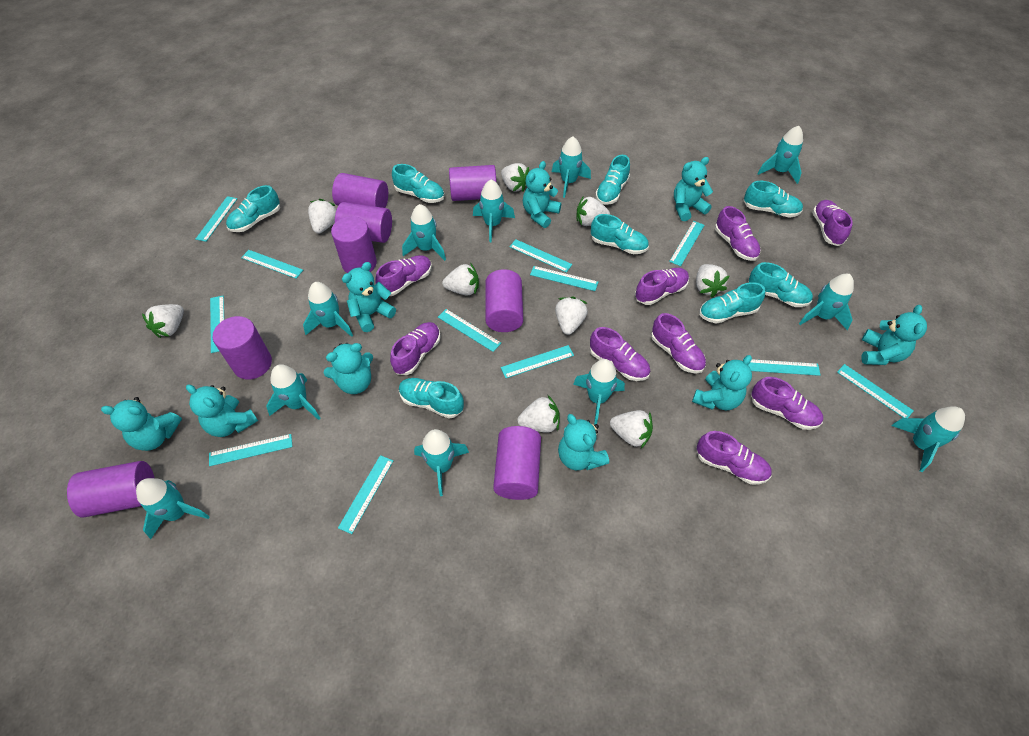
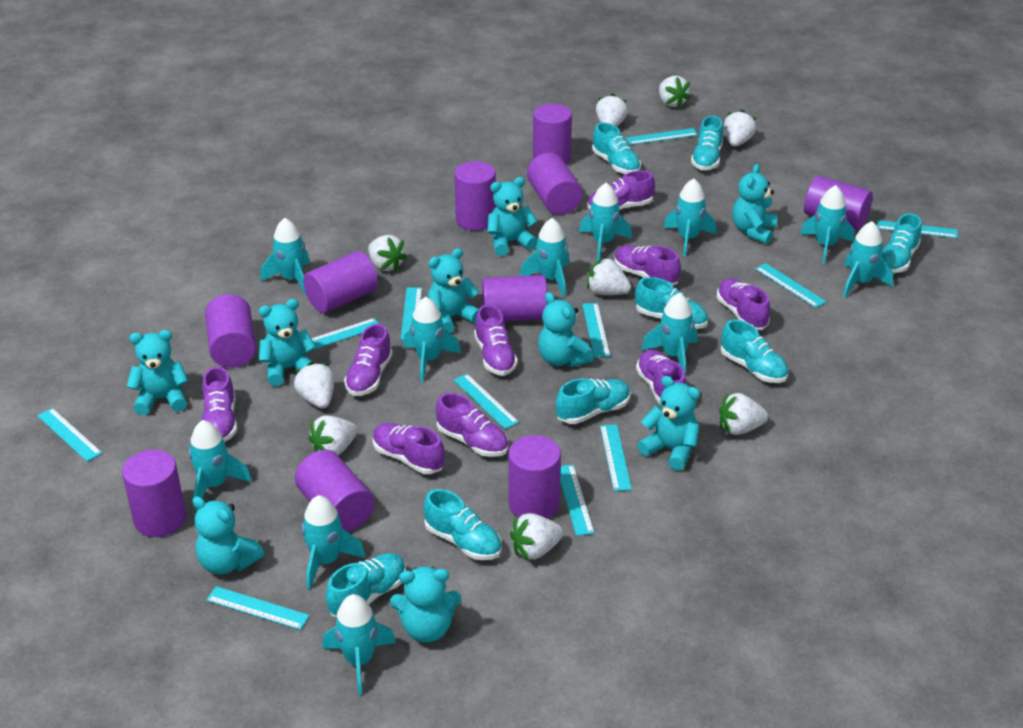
purple cylinder: [67,461,155,518] [213,316,272,379] [331,216,377,273] [332,173,388,208] [335,202,392,243] [449,165,497,201] [485,269,523,332] [493,426,541,500] = 8 -> [122,450,186,537] [205,294,256,368] [295,450,374,532] [303,251,378,313] [454,161,496,231] [482,275,548,321] [508,435,561,519] [527,153,583,215] [533,103,572,165] [804,176,873,230] = 10
turquoise ruler: [196,196,238,242] [209,434,292,466] [210,296,224,353] [241,250,303,279] [338,455,393,534] [438,309,501,352] [501,345,574,378] [510,239,572,273] [530,266,598,291] [669,221,705,266] [743,359,821,376] [837,364,914,418] = 12 -> [37,408,102,462] [206,586,310,630] [303,318,379,353] [401,287,422,340] [453,374,519,429] [560,465,594,536] [582,303,610,357] [600,424,632,491] [626,128,698,145] [755,263,826,308] [877,220,958,238] = 11

